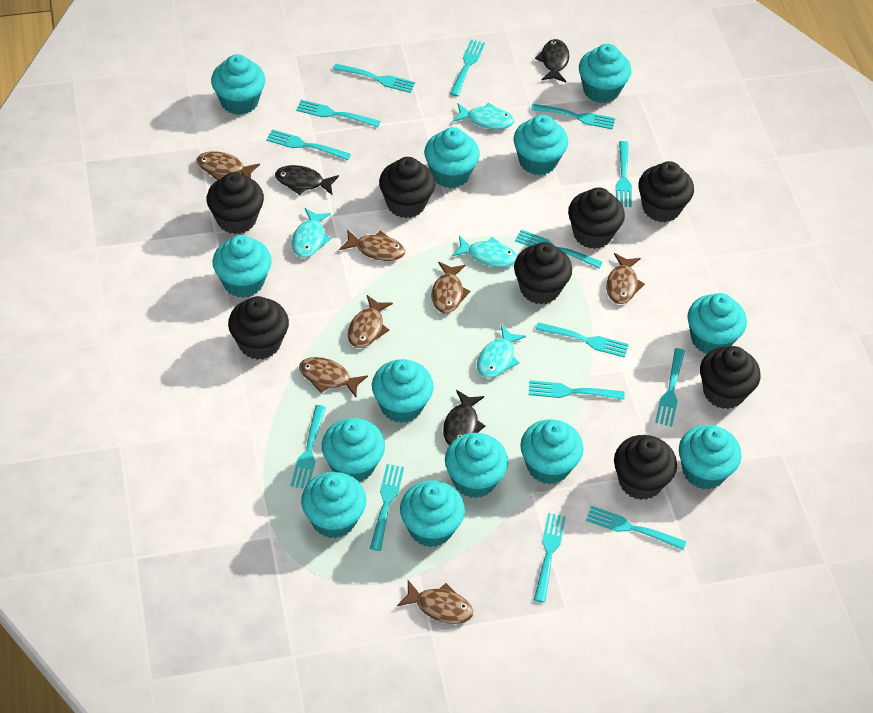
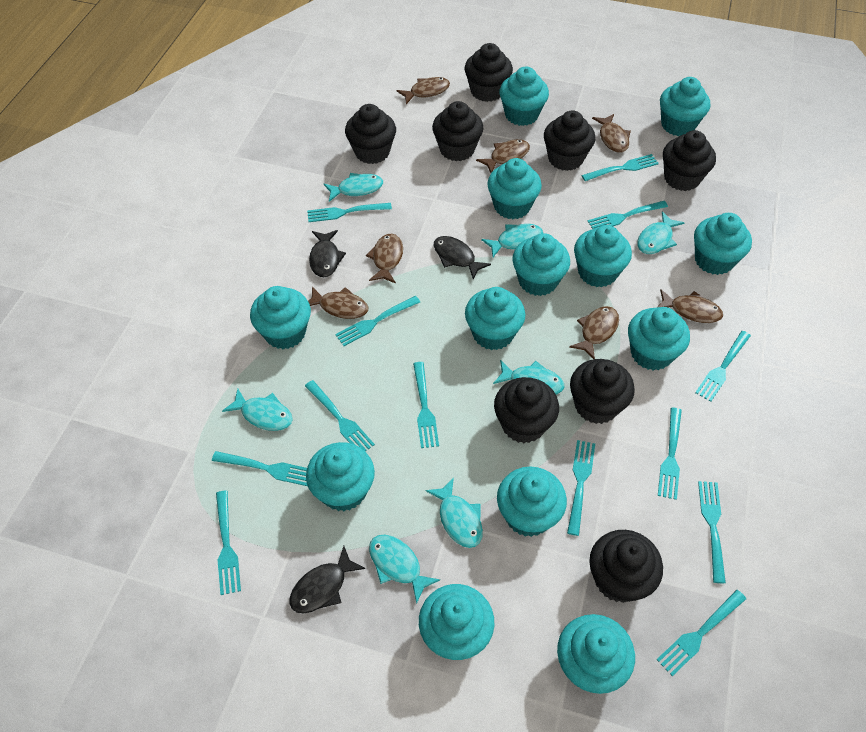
turquoise fish: [292,208,331,258] [452,236,517,267] [453,103,514,129] [477,325,526,378] = 4 -> [222,389,293,431] [324,173,383,202] [369,535,440,604] [426,477,483,548] [481,224,543,257] [493,360,565,395] [637,211,684,254] = 7
turquoise fork: [266,129,351,160] [290,405,326,488] [296,100,380,127] [333,64,415,93] [370,464,404,551] [450,39,485,96] [515,229,602,268] [529,380,625,400] [531,104,615,129] [534,513,566,603] [536,322,629,358] [586,506,686,550] [616,141,632,207] [655,348,685,427] = 14 -> [212,451,308,486] [216,491,241,595] [305,380,375,452] [307,203,392,222] [335,296,420,346] [413,362,439,448] [567,440,595,536] [581,154,659,181] [587,201,668,229] [656,590,746,676] [658,408,682,500] [695,331,751,402] [698,481,726,583] = 13

